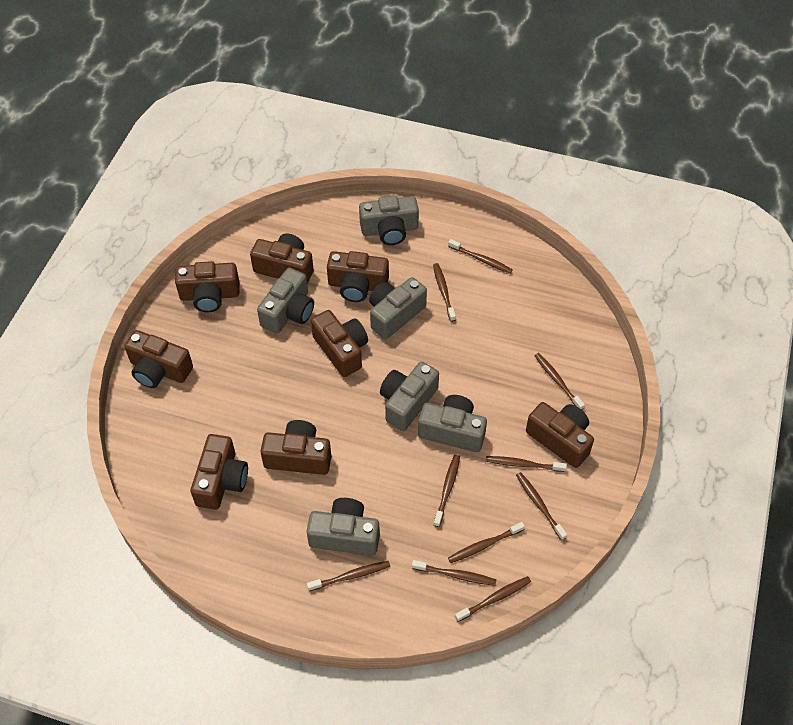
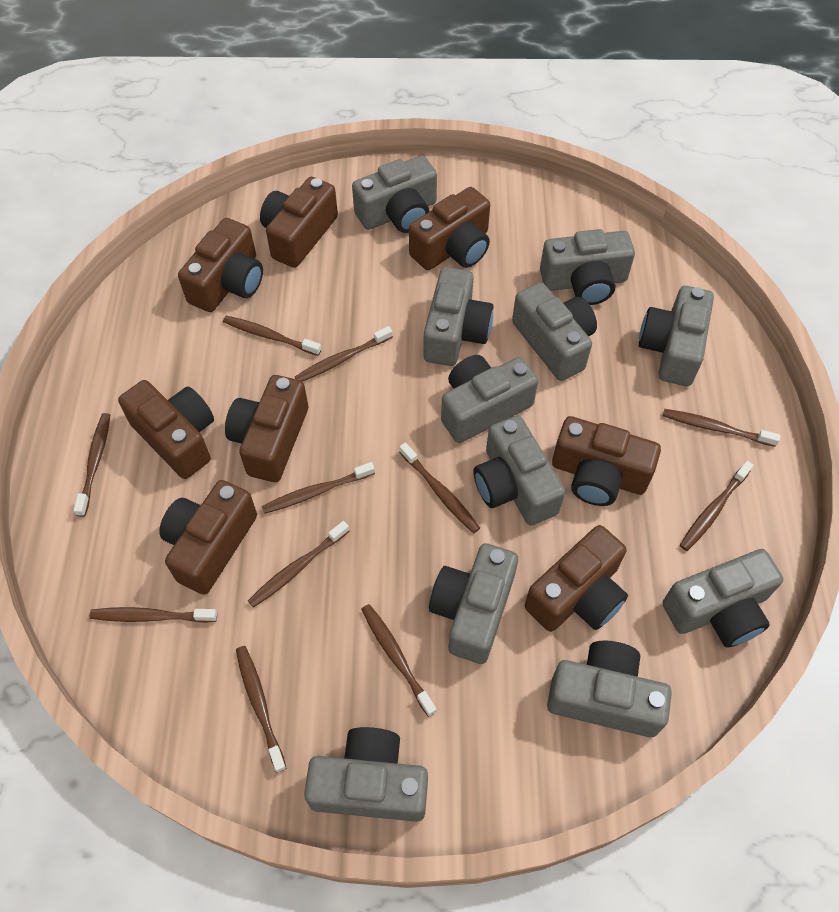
brown toothbrush: [307,561,390,591] [412,560,496,586] [433,263,456,322] [434,455,460,527] [448,239,513,274] [448,522,525,563] [455,576,531,622] [486,456,567,472] [516,472,567,540] [535,353,585,410] = 10 -> [73,413,110,517] [90,607,217,623] [223,316,321,356] [236,646,287,773] [248,521,349,608] [261,462,375,514] [295,326,393,382] [361,604,437,717] [399,442,480,533] [663,409,780,447] [680,461,754,551] = 11
grey camera: [257,268,314,334] [307,498,380,556] [359,195,419,245] [369,277,427,339] [380,362,439,431] [418,395,487,452] = 6 -> [304,727,428,822] [352,156,437,233] [424,267,493,366] [429,543,518,664] [441,355,538,443] [474,416,565,525] [512,282,597,381] [540,229,635,305] [547,641,672,737] [639,286,714,386] [663,549,783,647] = 11

